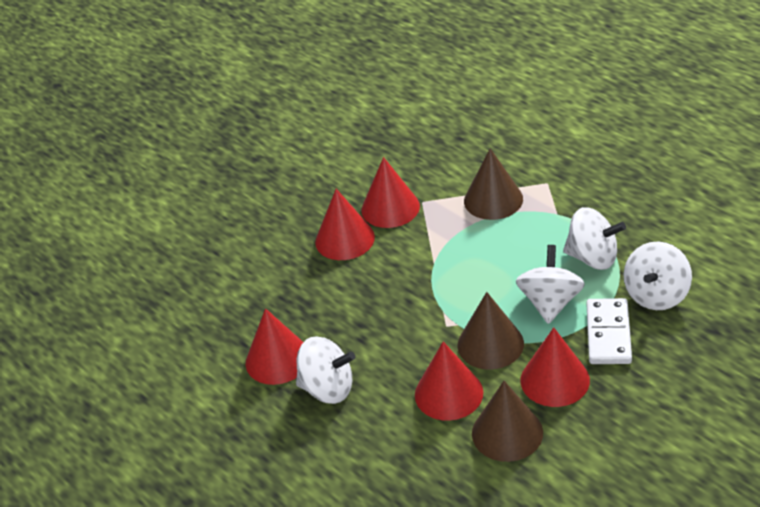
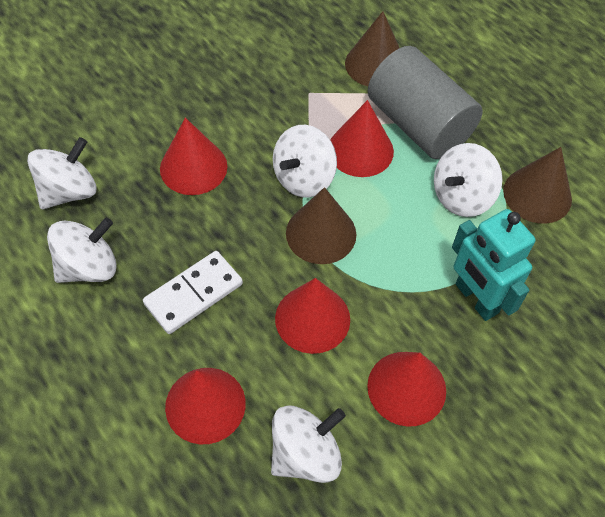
grey cylinder: none = 0 -> [368,46,483,159] = 1
turquoise robot: none = 0 -> [452,209,535,321] = 1
white spinning top: [296,336,355,404] [516,245,585,324] [563,207,626,270] [624,241,692,310] = 4 -> [27,137,97,209] [47,218,117,283] [271,405,346,483] [273,125,337,198] [434,143,503,217] = 5

